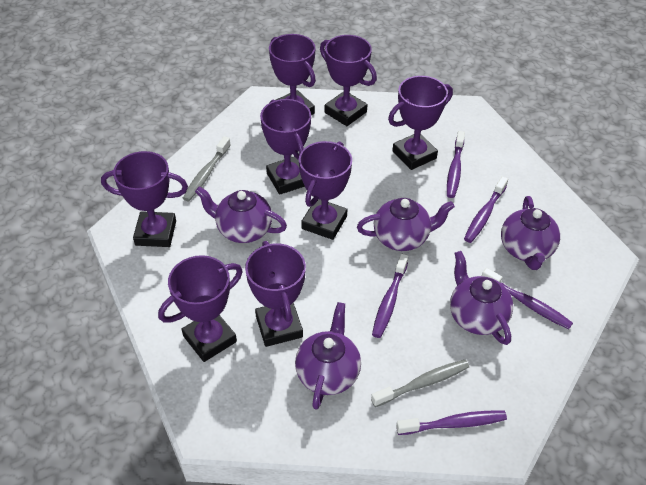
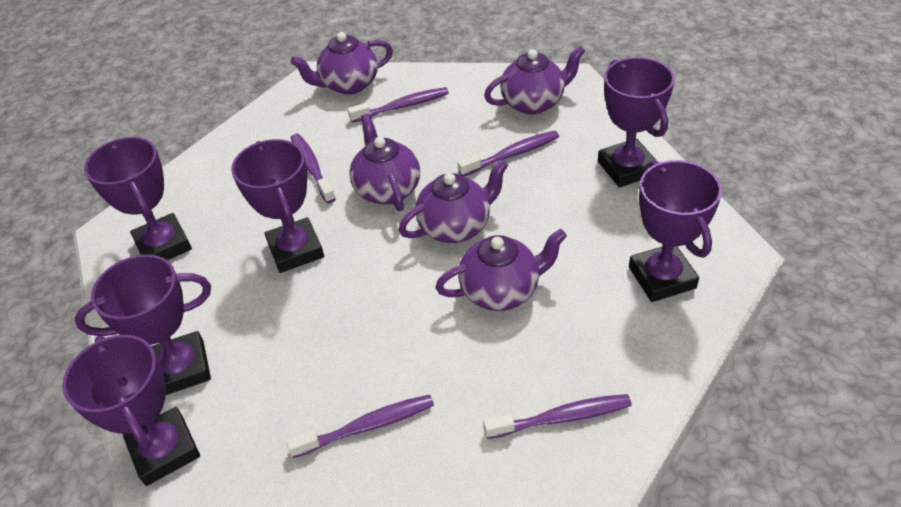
grey toothbrush: [183,136,231,201] [371,360,469,407] = 2 -> none = 0
purple trophy: [101,151,188,247] [158,255,243,362] [245,241,306,347] [260,99,311,195] [269,34,316,115] [299,141,352,240] [320,35,377,126] [388,76,453,170] = 8 -> [62,335,200,486] [75,254,211,395] [84,137,192,260] [231,139,324,273] [598,57,674,187] [629,160,722,302] = 6

